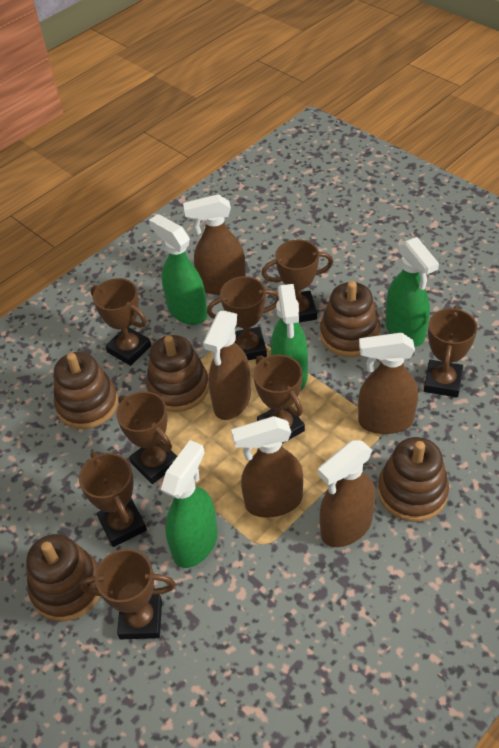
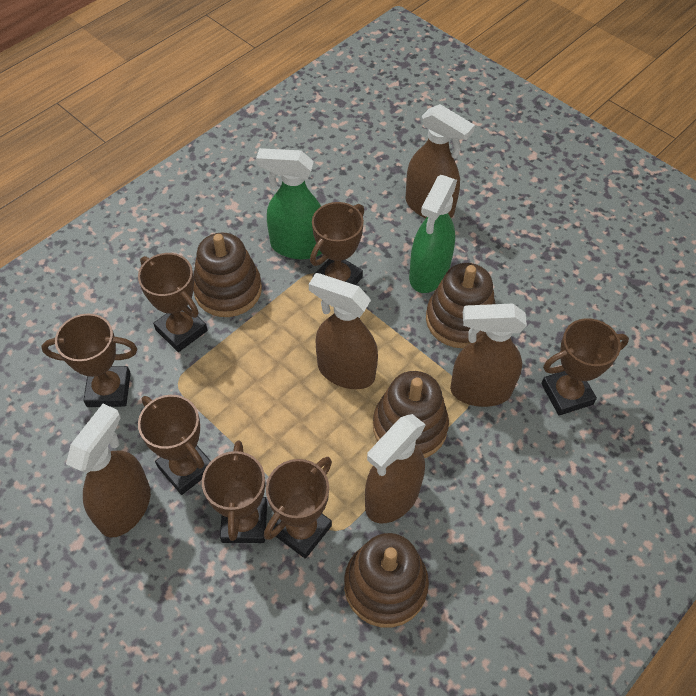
brown stacking toy: [26,534,100,621] [54,352,118,429] [146,335,209,412] [320,281,381,357] [378,437,449,522] = 5 -> [193,232,262,317] [344,533,429,628] [373,371,449,458] [426,263,496,348] = 4
brown trophy: [79,452,147,547] [80,549,176,639] [90,278,151,366] [116,391,177,484] [207,276,279,360] [253,355,305,443] [262,239,333,323] [424,306,477,398] = 8 -> [41,314,137,407] [138,253,208,352] [138,395,211,495] [202,441,267,543] [264,457,332,559] [310,202,364,285] [541,318,629,416] = 7
green spray bottle: [149,214,207,325] [161,440,218,568] [271,284,308,391] [385,237,439,347] = 4 -> [256,148,322,259] [409,175,457,293] = 2

